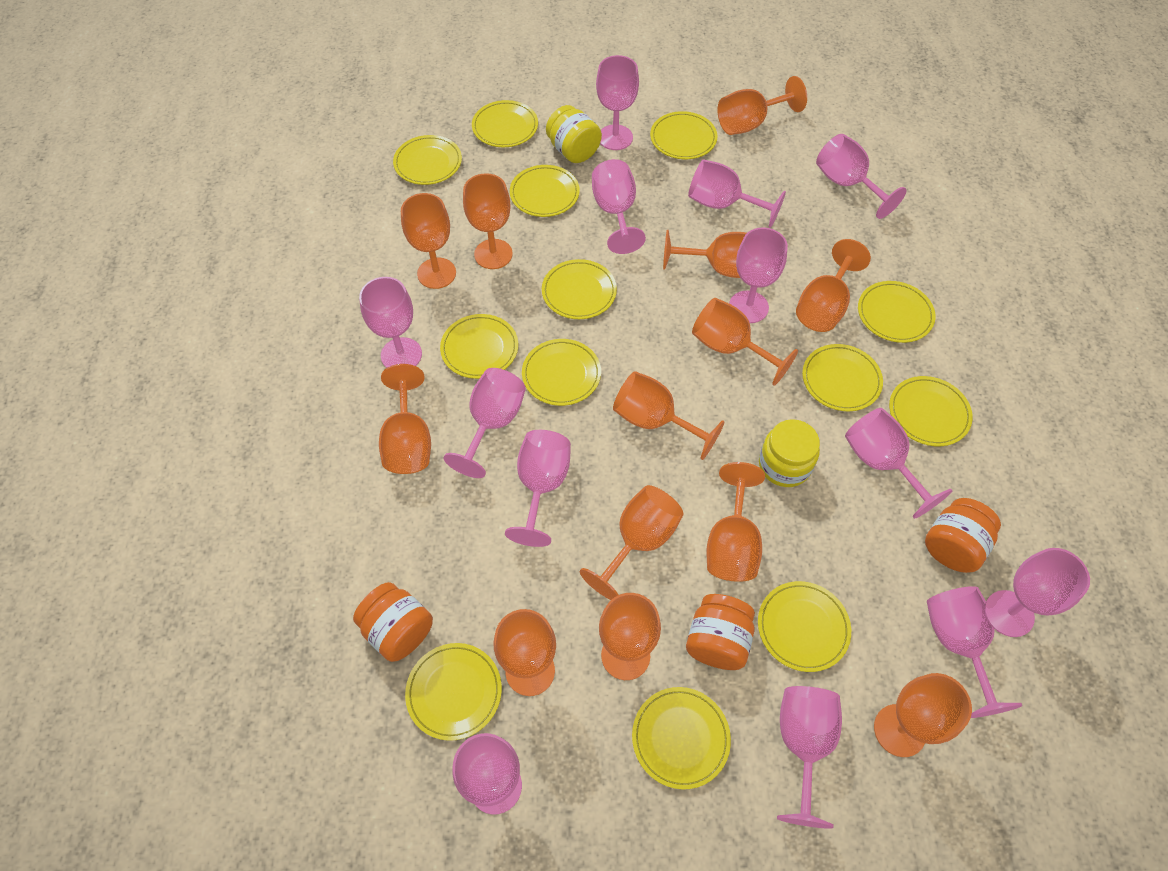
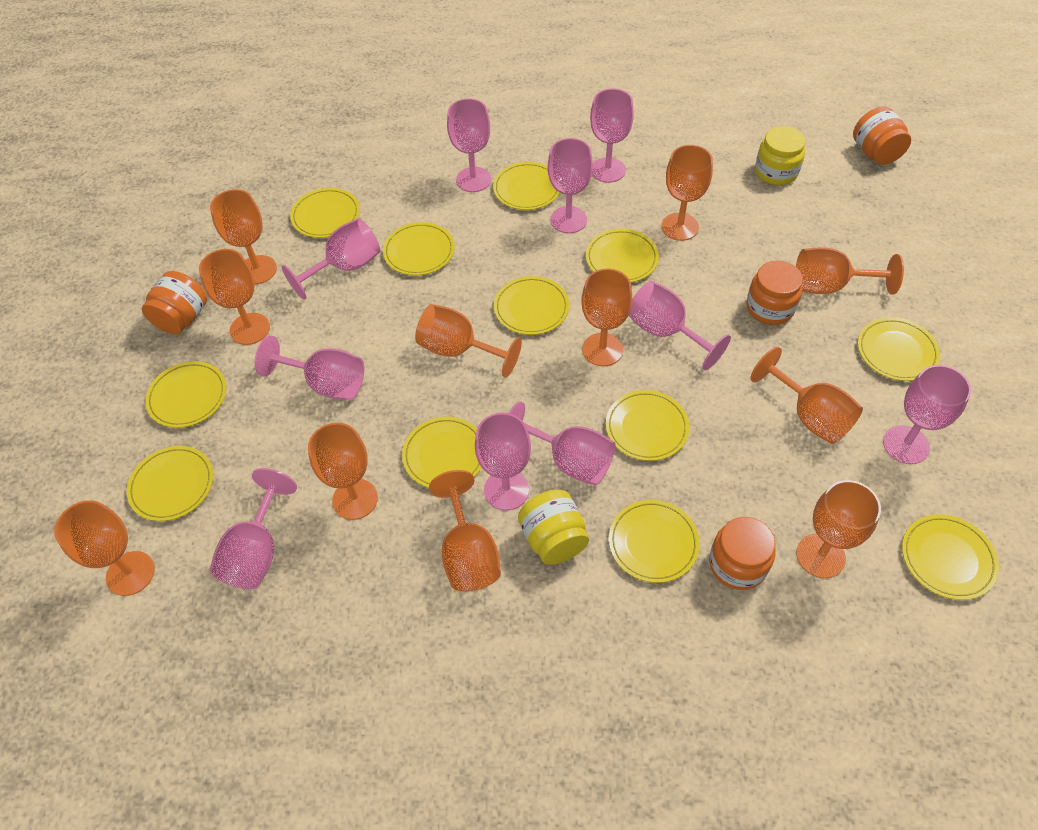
orange goblet: [379,364,431,474] [401,193,456,289] [463,173,513,269] [494,609,556,696] [580,485,684,600] [599,593,661,680] [613,371,724,460] [663,230,747,278] [692,298,798,386] [706,462,765,582] [717,76,807,135] [796,239,871,332] [874,673,972,757] = 13 -> [54,500,155,596] [199,249,270,345] [210,189,277,284] [308,423,378,520] [415,304,522,378] [429,470,501,592] [581,269,632,366] [661,145,713,241] [751,347,863,444] [796,247,904,295] [796,480,881,578] = 11
orange jar: [353,582,433,662] [686,594,755,670] [925,498,1001,573] = 3 -> [142,271,207,334] [709,517,776,590] [746,260,803,325] [853,107,911,165] = 4
pink goblet: [359,277,422,368] [443,368,526,478] [452,733,522,815] [505,430,571,547] [592,159,646,254] [596,55,639,150] [688,160,786,228] [729,227,788,323] [777,686,842,829] [816,134,907,219] [845,408,953,519] [927,586,1022,718] [986,548,1090,637] = 13 -> [210,468,297,589] [255,336,364,400] [282,218,380,300] [447,98,491,192] [475,413,531,510] [509,402,616,485] [548,138,593,233] [590,89,634,183] [628,281,731,370] [883,365,971,464] = 10
yellow plate: [393,135,462,185] [405,643,502,741] [440,314,518,379] [472,100,538,147] [510,165,580,217] [522,339,601,406] [542,259,617,319] [632,687,731,789] [650,111,718,159] [758,581,851,672] [802,344,883,411] [858,281,936,343] [889,376,973,446] = 13 -> [127,446,213,521] [145,361,227,428] [290,188,360,238] [383,222,455,275] [402,417,482,488] [493,162,560,210] [494,276,569,335] [586,229,659,282] [606,390,689,461] [609,500,700,583] [858,317,940,381] [902,514,999,600] = 12

